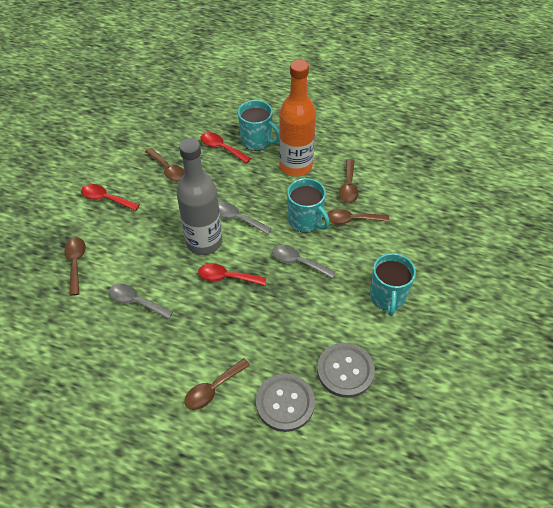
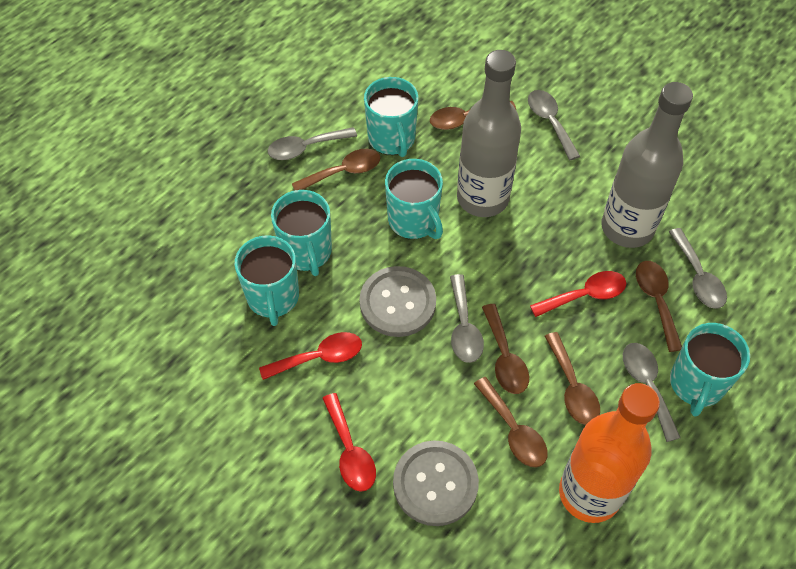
brown spoon: [64,238,86,296] [145,148,184,182] [185,358,250,410] [327,209,390,225] [339,159,359,203] = 5 -> [292,149,380,190] [430,101,516,130] [474,377,548,467] [482,304,529,394] [545,332,600,425] [636,261,682,352] = 6
grey bottle: [176,138,222,255] = 1 -> [457,50,521,217] [601,82,693,248] = 2
grey spoon: [109,284,173,319] [218,202,272,235] [272,245,336,278] = 3 -> [268,127,357,160] [450,274,484,363] [528,90,580,160] [623,343,681,442] [669,228,727,309] = 5
turquoise mug: [238,100,279,151] [287,178,330,233] [370,253,416,316] = 3 -> [235,235,299,326] [271,190,332,276] [364,77,419,157] [385,159,443,239] [670,323,750,417] = 5

